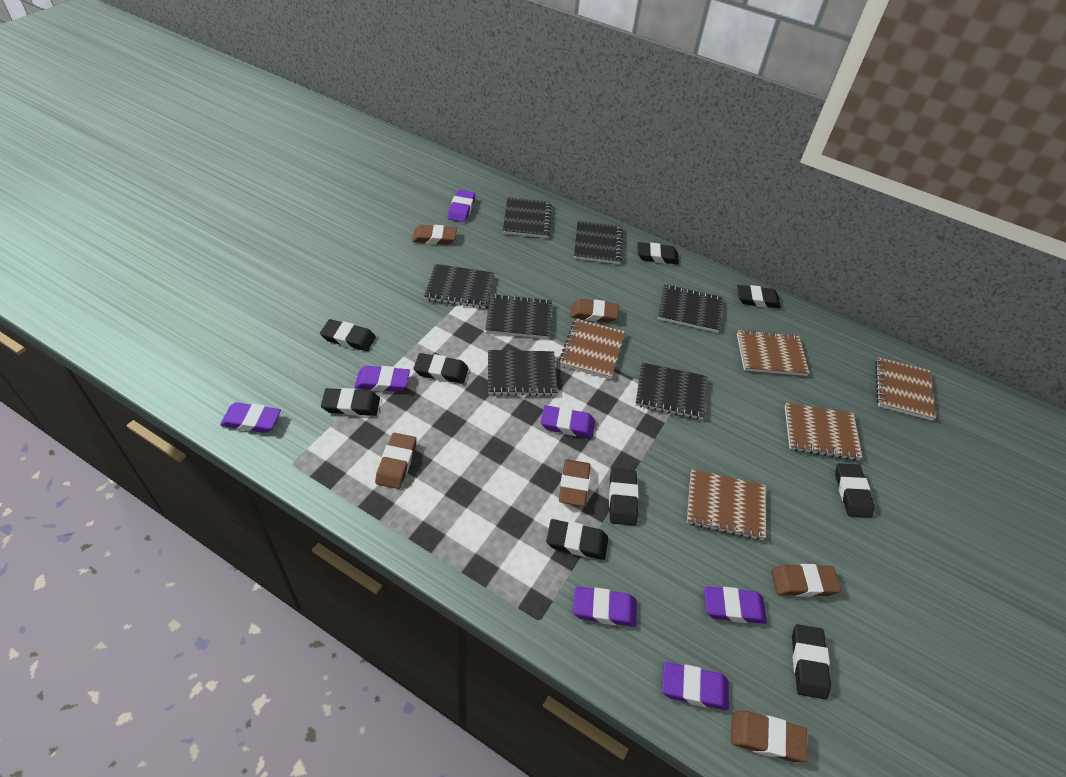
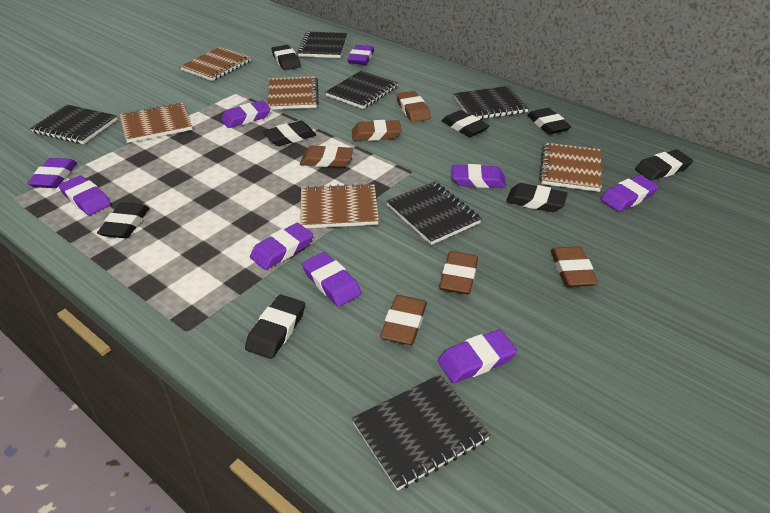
black eraser: [320,319,376,351] [321,388,380,416] [414,353,469,384] [546,519,608,560] [609,468,639,526] [638,242,679,264] [737,285,781,308] [792,624,831,699] [835,463,874,518] = 9 -> [97,202,149,239] [245,295,305,359] [263,121,317,146] [271,45,301,70] [442,110,489,137] [506,183,568,212] [527,108,571,135] [635,150,693,181] = 8
black notebook: [424,264,494,308] [485,294,552,339] [488,350,558,396] [503,197,552,238] [574,221,623,264] [635,362,707,420] [658,284,723,333] = 7 -> [30,105,118,144] [297,32,347,58] [326,70,398,109] [352,374,491,491] [386,181,482,245] [454,86,529,119] = 6
purple eraser: [220,402,281,433] [355,366,410,392] [448,190,475,222] [541,405,595,438] [573,586,637,627] [662,662,729,710] [704,586,767,624] = 7 -> [27,158,77,188] [58,175,111,215] [221,101,271,128] [250,223,313,270] [302,252,362,306] [348,45,374,65] [438,329,517,383] [452,164,506,188] [601,175,659,212] = 9

